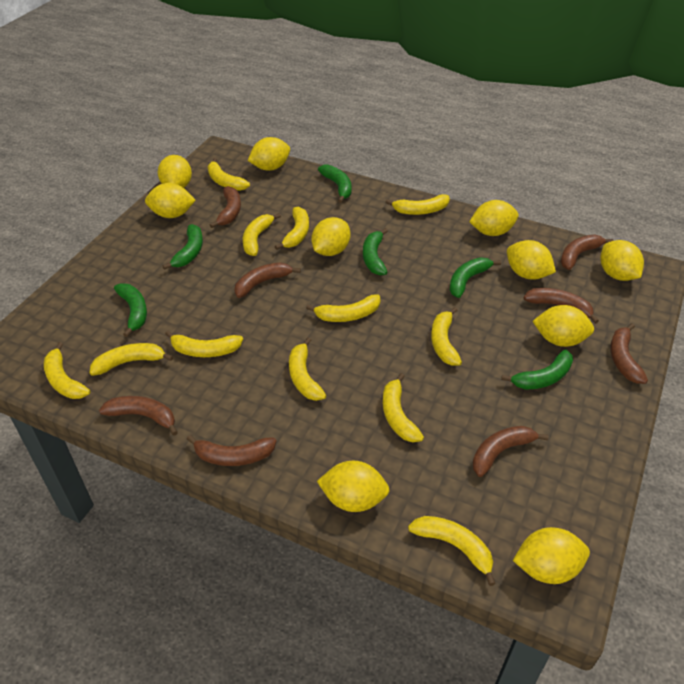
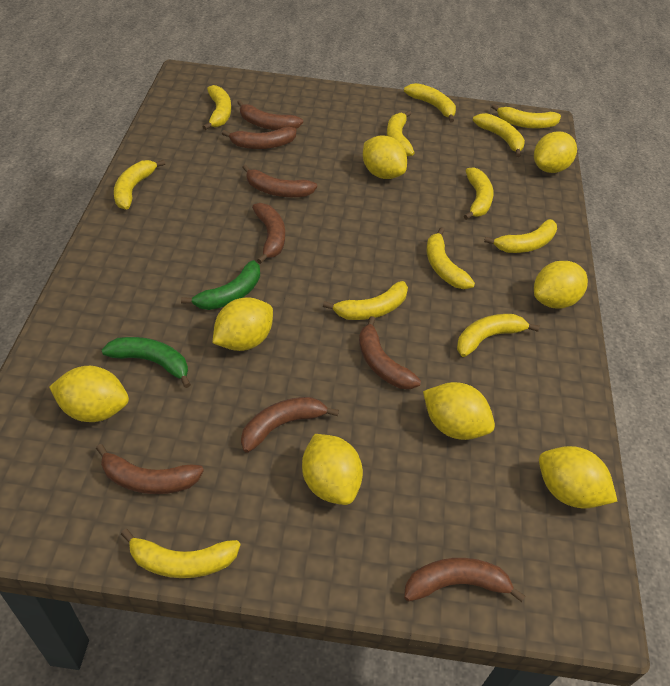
green banana: [114,283,147,337] [162,224,203,270] [318,165,352,203] [363,228,388,275] [450,258,501,298] [501,349,573,390] = 6 -> [102,337,191,388] [181,260,260,310] = 2
yellow lemon: [145,183,196,218] [158,155,192,188] [248,137,290,171] [311,217,350,256] [317,461,390,512] [469,200,519,236] [507,240,556,280] [513,527,590,584] [532,305,594,347] [600,240,644,281] = 10 -> [49,366,129,422] [213,297,273,351] [302,434,363,505] [363,135,407,179] [423,382,495,440] [534,131,577,173] [534,261,588,309] [539,446,618,509] = 8

